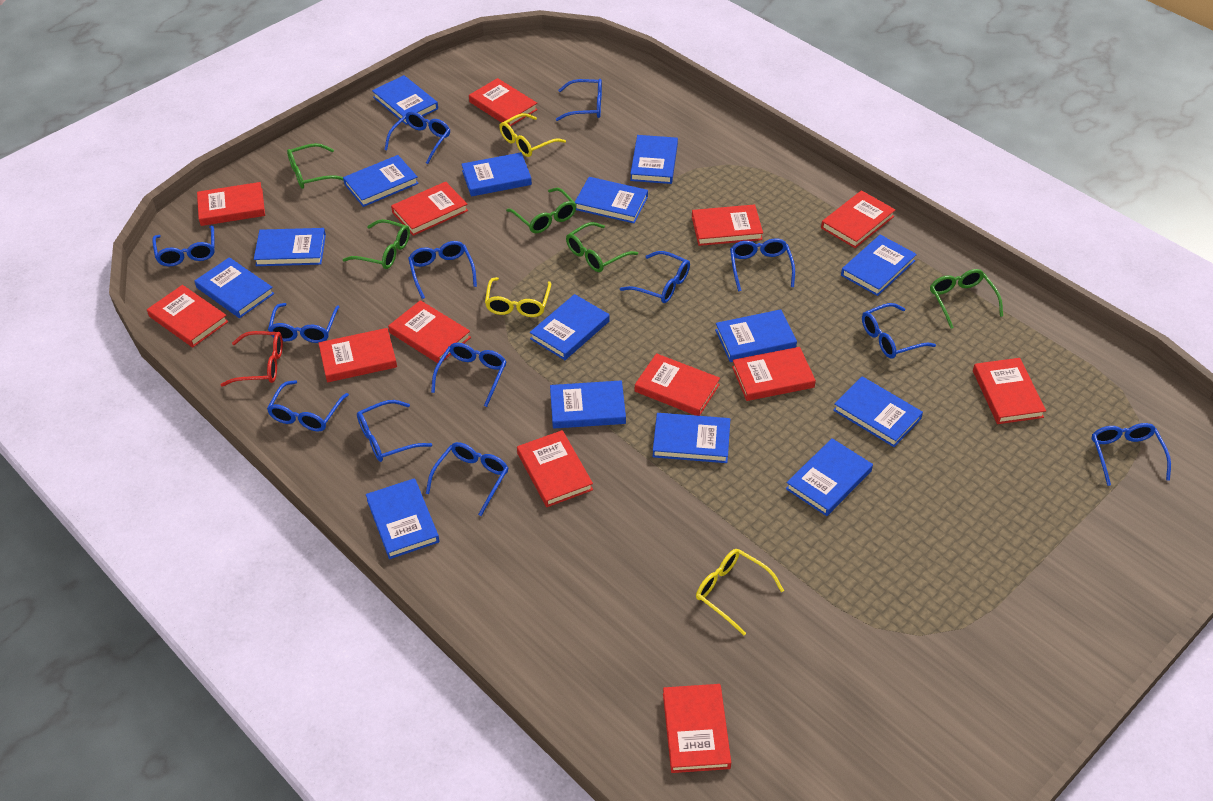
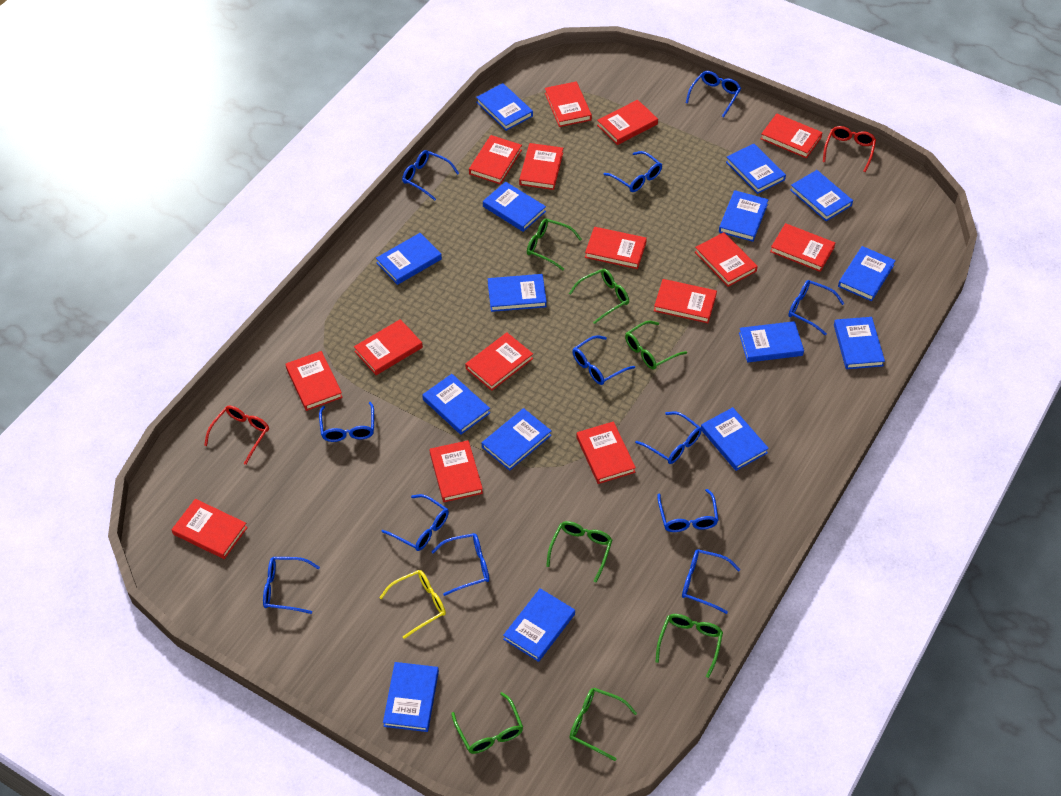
blue glasses: [152,225,215,266] [267,380,349,432] [268,303,339,343] [357,400,432,462] [384,111,450,164] [408,241,477,299] [426,442,508,516] [431,343,507,407] [556,79,602,121] [620,251,690,303] [730,238,795,291] [862,303,936,359] [1092,423,1171,486] = 13 -> [263,557,320,614] [319,402,374,442] [382,494,449,551] [402,150,459,201] [431,533,489,596] [572,335,635,385] [603,151,662,192] [635,412,702,464] [658,489,718,532] [682,549,740,614] [686,71,741,117] [788,280,844,336] = 12
green glasses: [287,143,344,189] [343,219,410,269] [506,187,577,233] [566,222,638,272] [930,269,1003,329] = 5 -> [451,692,523,754] [527,218,582,270] [546,521,612,582] [569,269,629,324] [570,688,637,761] [625,321,687,370] [656,614,723,678] = 7
red book: [147,285,228,347] [197,182,265,226] [318,328,397,382] [388,300,471,363] [391,182,468,236] [469,78,538,127] [517,430,593,507] [635,353,720,416] [663,684,731,773] [692,204,763,246] [732,347,816,401] [821,190,895,248] [973,358,1046,424] = 13 -> [172,499,248,559] [285,351,343,411] [354,319,423,375] [430,440,483,502] [465,333,533,391] [469,135,522,184] [519,143,563,190] [545,81,592,127] [576,421,636,484] [585,227,647,269] [597,100,658,145] [654,279,717,323] [695,232,758,287] [761,113,823,158] [770,223,835,272] = 15
red glasses: [221,331,283,387] = 1 -> [204,406,269,465] [823,126,876,172] = 2
yellow glasses: [485,277,551,317] [500,113,566,157] [696,549,784,636] = 3 -> [379,570,446,639] = 1

